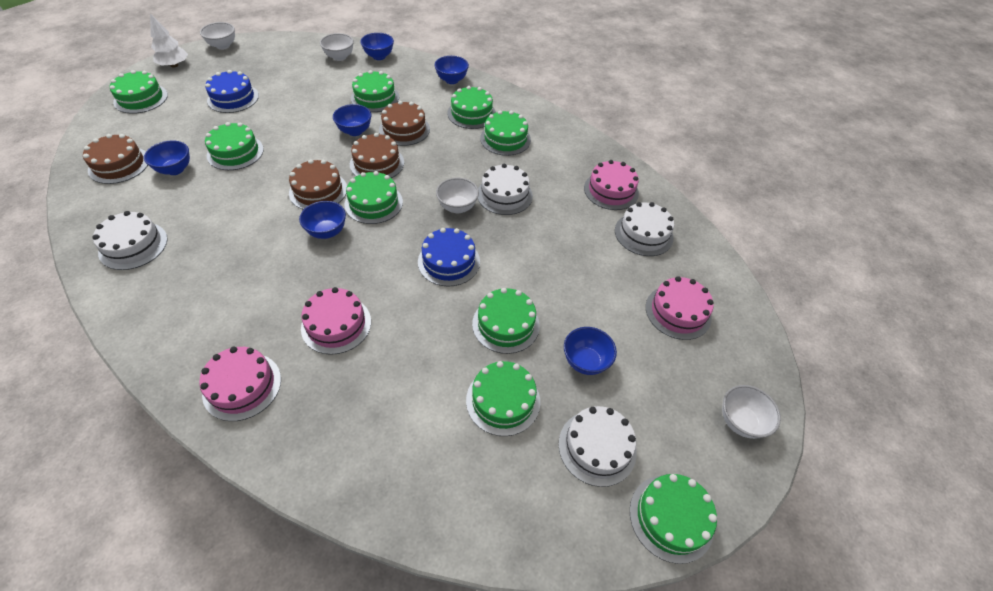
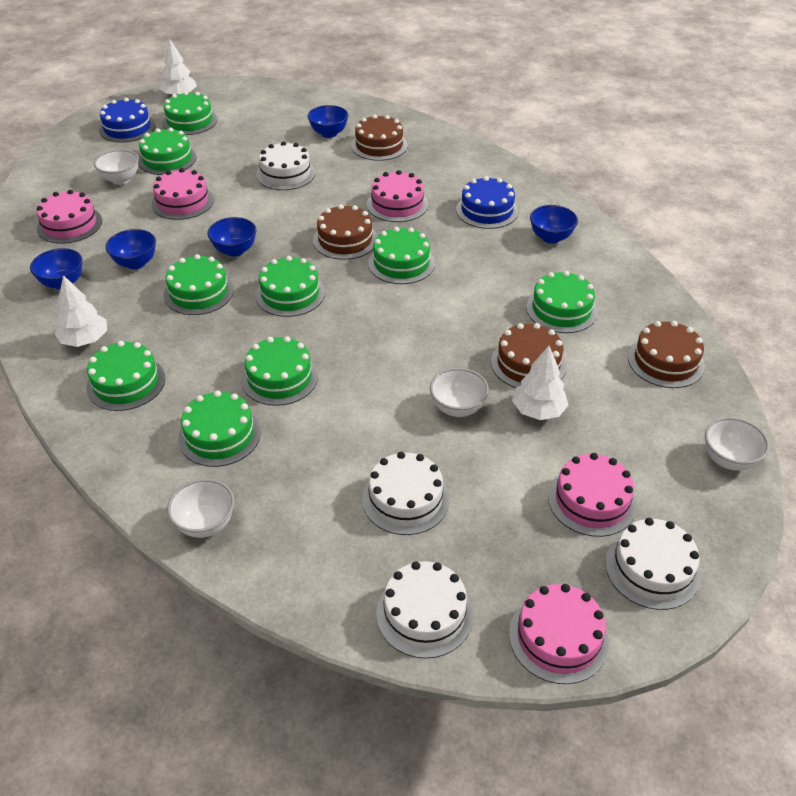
blue bowl: [144,140,190,175] [299,201,346,239] [333,104,372,136] [360,33,394,60] [434,56,469,84] [564,327,617,375] = 6 -> [30,248,83,290] [106,229,156,269] [208,217,256,257] [308,105,349,138] [530,205,578,244] = 5
pink cake: [199,347,281,421] [301,287,371,355] [584,160,639,210] [646,276,714,340] = 4 -> [36,190,102,244] [151,168,214,220] [367,170,428,222] [509,584,609,684] [548,453,636,537] = 5
white tree: [150,13,188,68] = 1 -> [55,275,107,347] [160,39,197,95] [512,346,568,420] = 3

